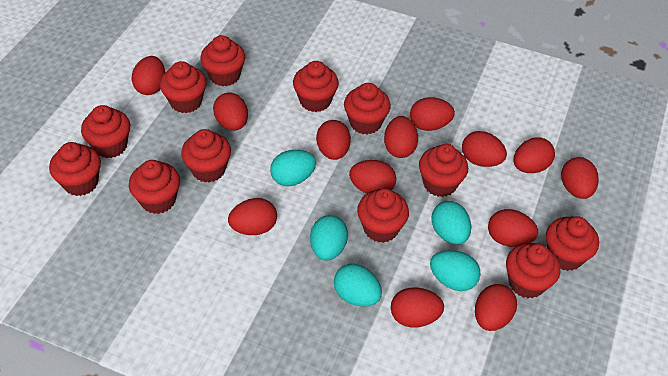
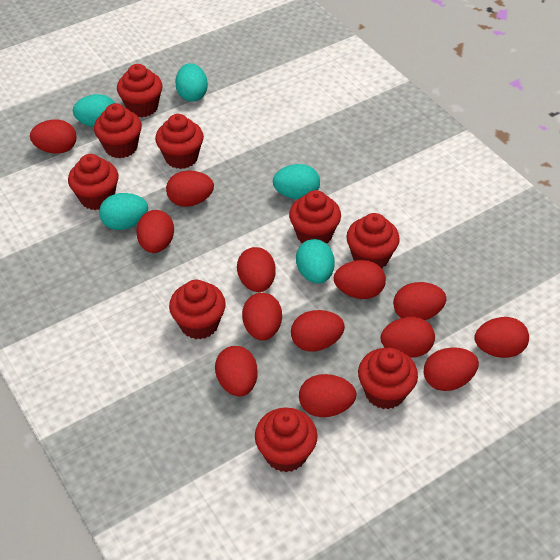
red cupcake: [49,142,101,196] [81,105,130,158] [129,160,180,214] [160,61,207,113] [181,129,231,183] [200,35,245,86] [293,61,339,112] [344,83,391,134] [357,188,409,243] [419,144,468,197] [506,243,560,298] [546,216,599,271] = 12 -> [68,154,118,210] [94,103,142,158] [117,64,163,117] [155,114,204,169] [169,280,226,340] [255,407,318,473] [289,190,341,243] [346,213,400,268] [358,348,418,409] = 9

